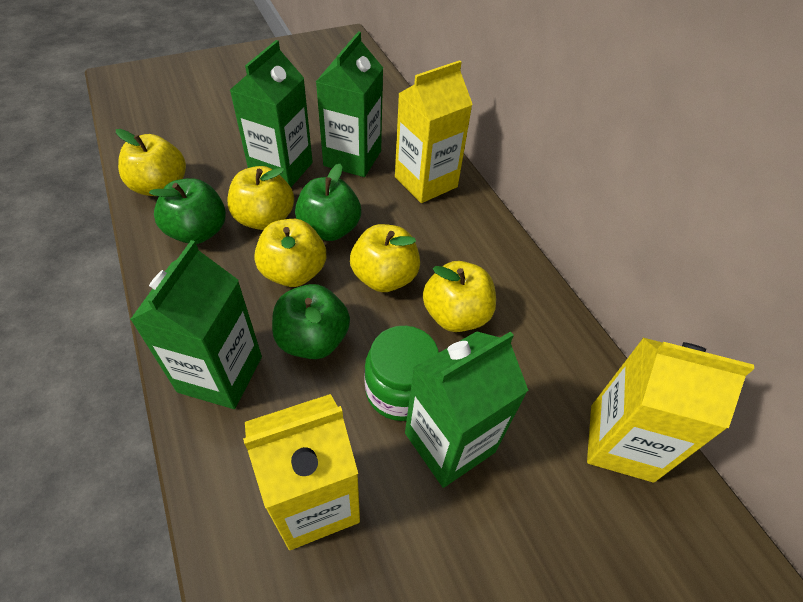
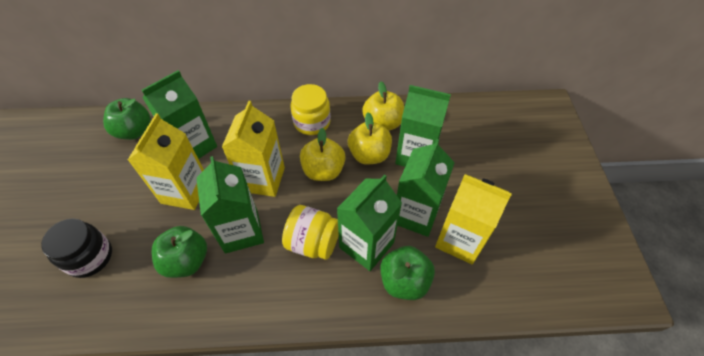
black jar: none = 0 -> [41,218,112,278] = 1
green carton: [130,240,262,409] [230,40,313,187] [316,31,383,177] [405,331,529,488] = 4 -> [142,70,217,159] [196,156,264,254] [337,174,402,271] [395,85,451,167] [397,139,455,237] = 5
green jar: [364,326,439,421] = 1 -> none = 0
yellow apple: [116,129,186,196] [227,166,294,230] [254,219,326,287] [350,224,420,292] [423,261,496,332] = 5 -> [300,128,346,181] [348,112,392,165] [362,81,404,131] = 3
yellow jar: none = 0 -> [282,205,339,260] [291,84,331,135] = 2

